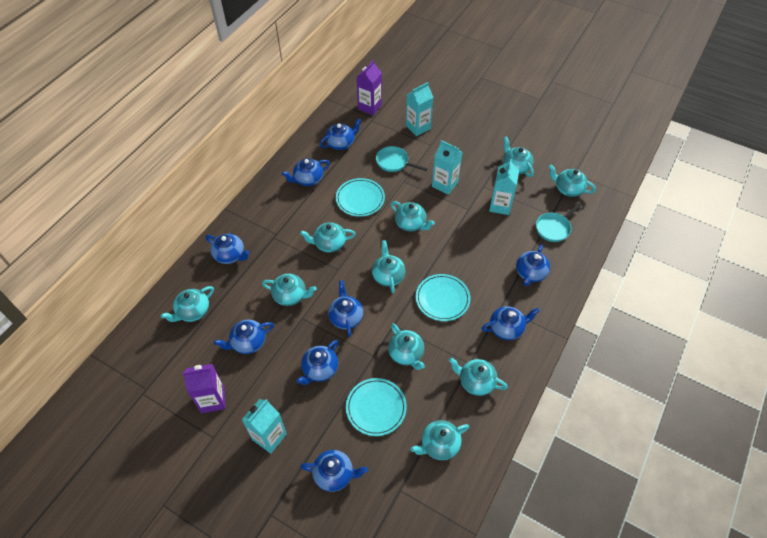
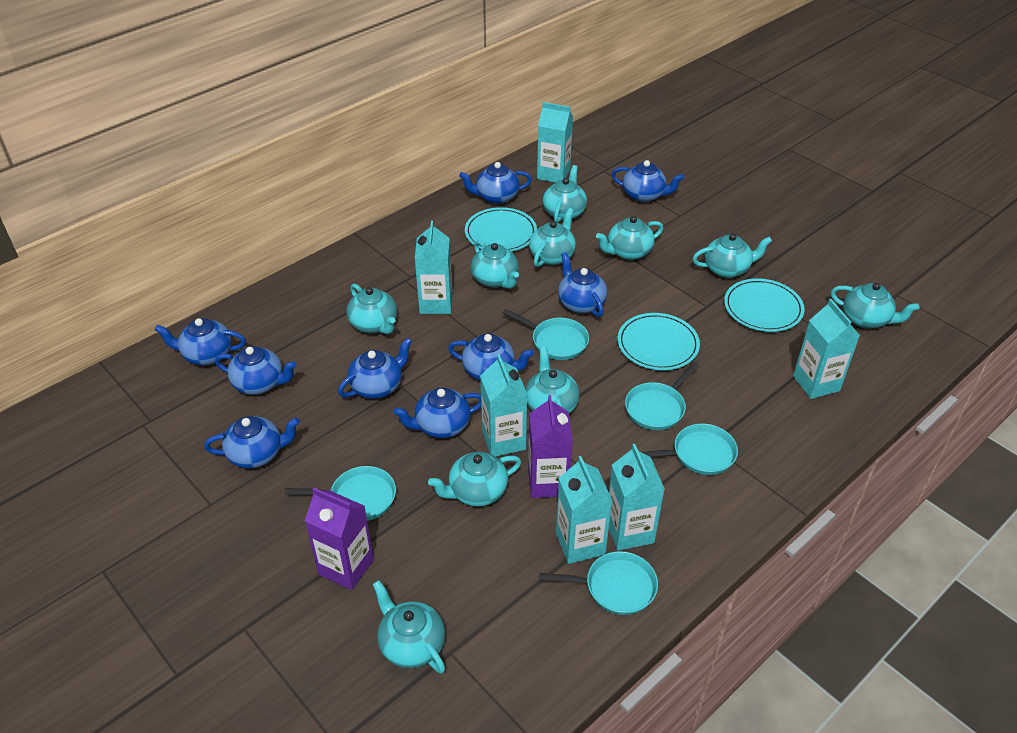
turquoise carton: [242,399,287,454] [406,82,434,136] [432,140,462,195] [489,159,519,215] = 4 -> [415,221,453,314] [480,354,528,457] [537,102,573,183] [556,456,612,564] [609,444,665,551] [793,299,860,399] = 6
turquoise pan: [376,146,428,172] [536,203,582,242] = 2 -> [285,466,396,521] [503,309,589,360] [539,551,658,615] [625,362,699,430] [642,423,738,475] = 5

